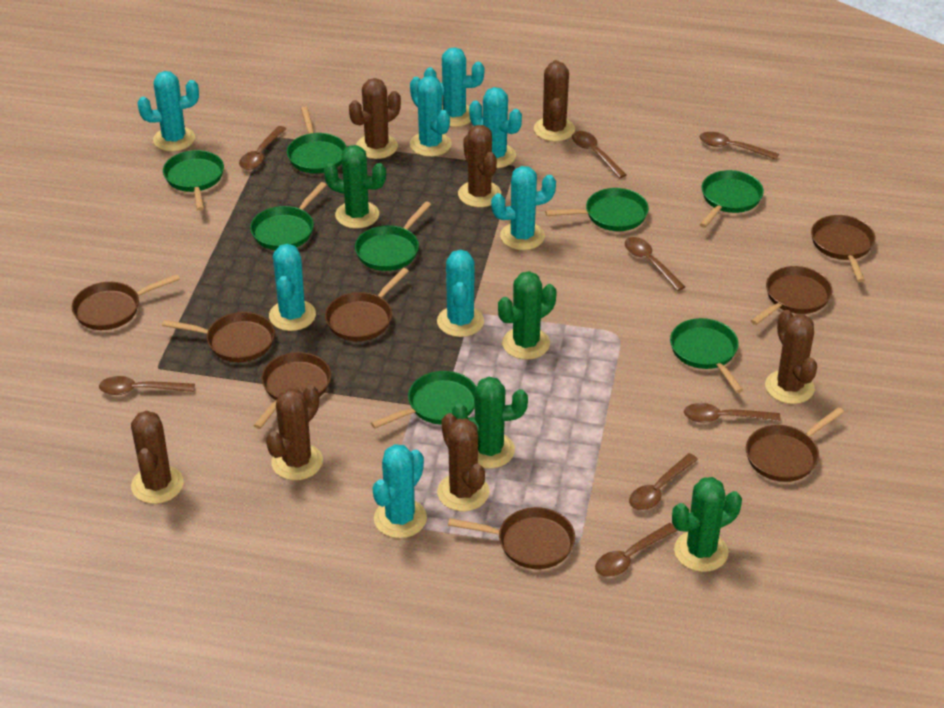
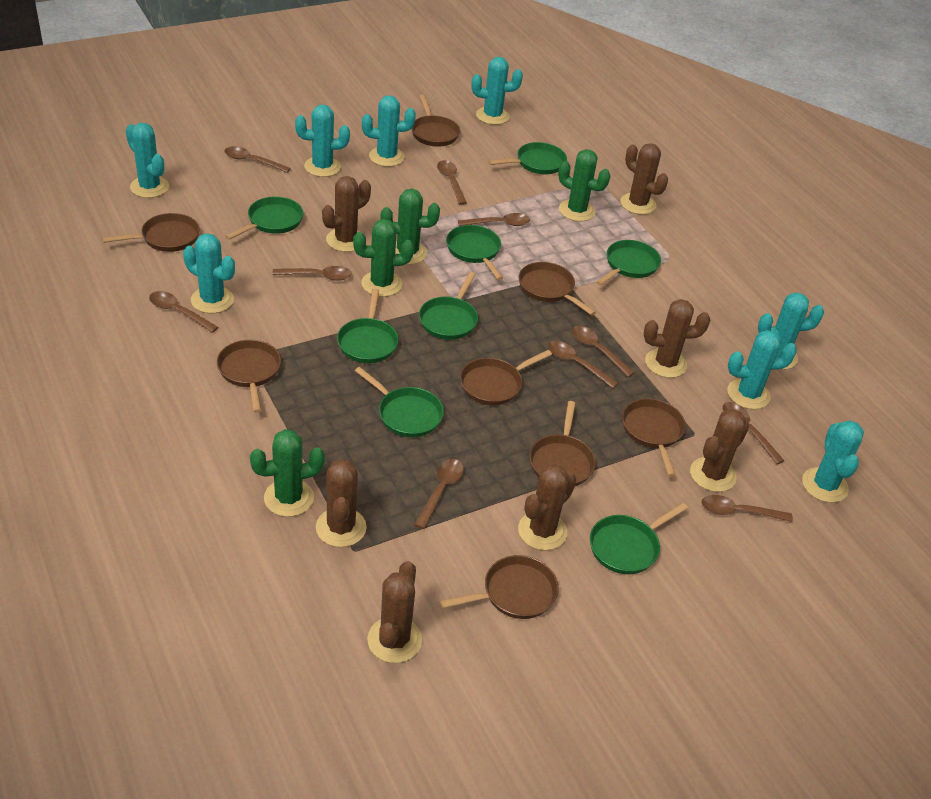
brown spoon: [99,376,195,395] [239,126,286,170] [572,131,627,178] [595,523,677,577] [625,237,685,291] [629,453,698,511] [684,403,780,423] [699,132,779,160] = 8 -> [149,291,218,333] [224,146,291,173] [272,266,352,281] [414,459,464,529] [437,160,467,205] [458,213,530,226] [548,341,618,388] [572,326,634,377] [701,495,793,522] [723,402,785,464] = 10

